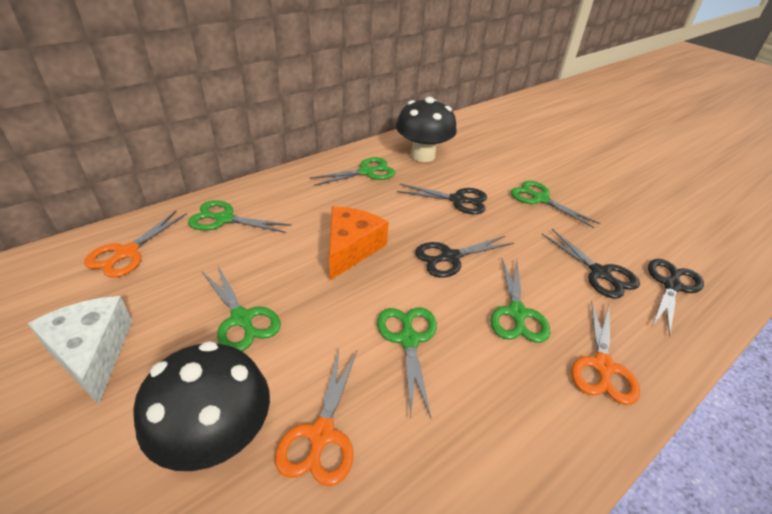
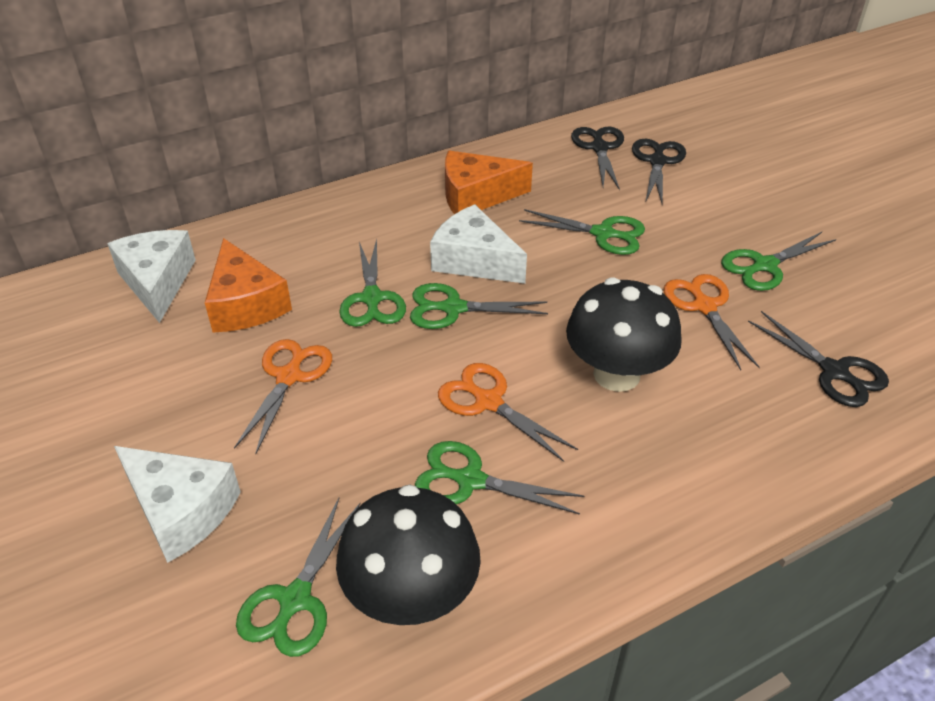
black scissors: [397,184,487,214] [415,236,514,278] [542,229,640,299] [648,259,704,336] = 4 -> [571,127,624,190] [632,139,686,205] [748,311,889,407] = 3
orange cheese: [329,206,389,280] = 1 -> [205,238,292,332] [445,151,533,214] = 2
white cheese: [28,296,132,404] = 1 -> [107,230,196,323] [114,446,241,563] [430,204,527,284] = 3

